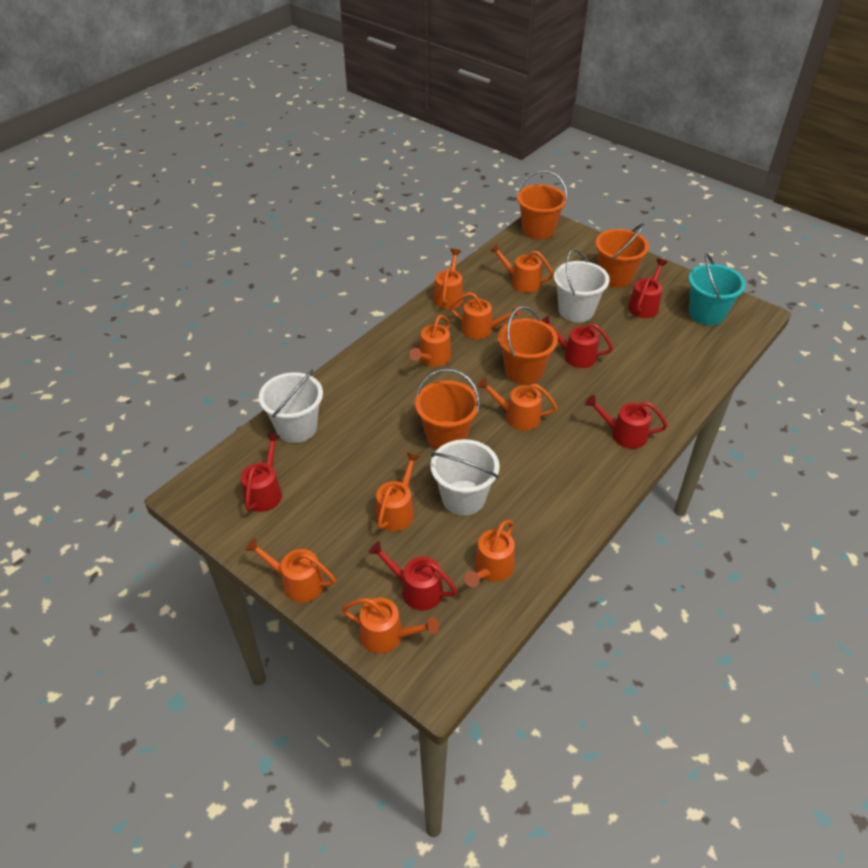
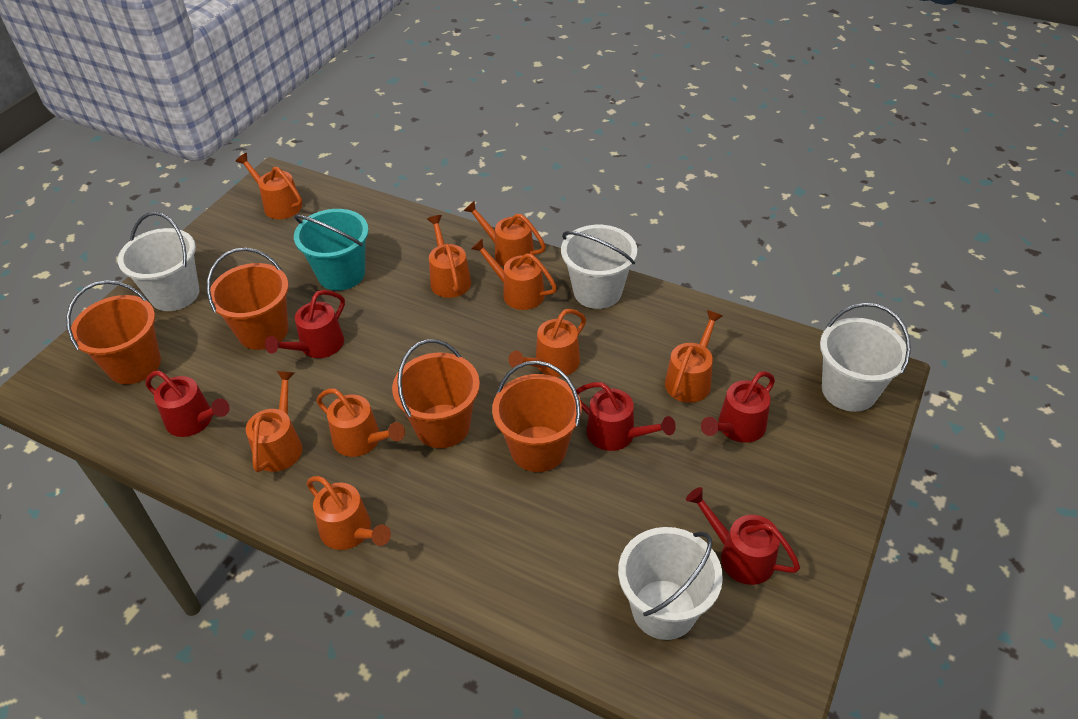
white bucket: [259,369,323,443] [431,439,500,516] [554,249,610,322] = 3 -> [118,212,199,311] [561,225,637,309] [618,527,723,640] [820,303,911,412] = 4

